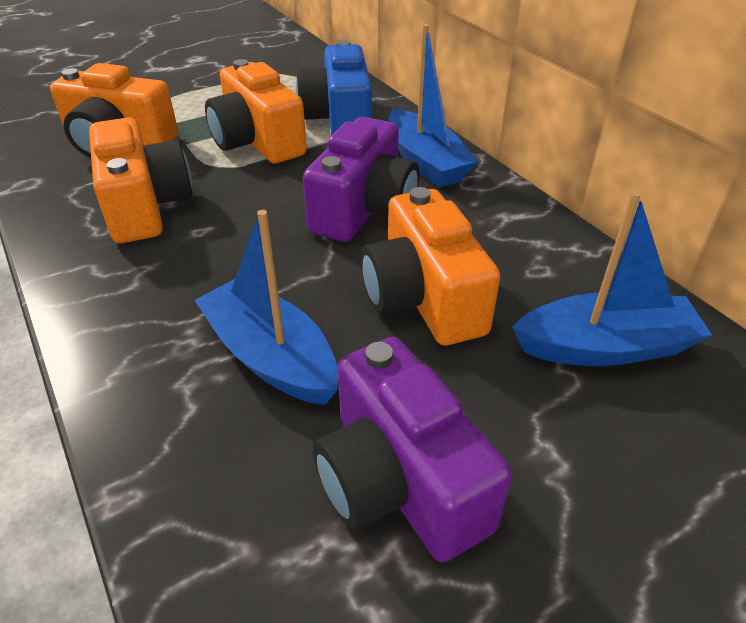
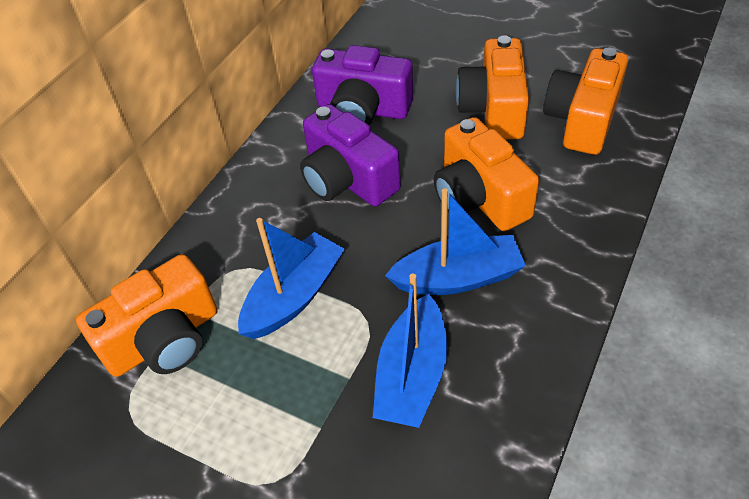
blue camera: [296,40,372,135] = 1 -> none = 0

